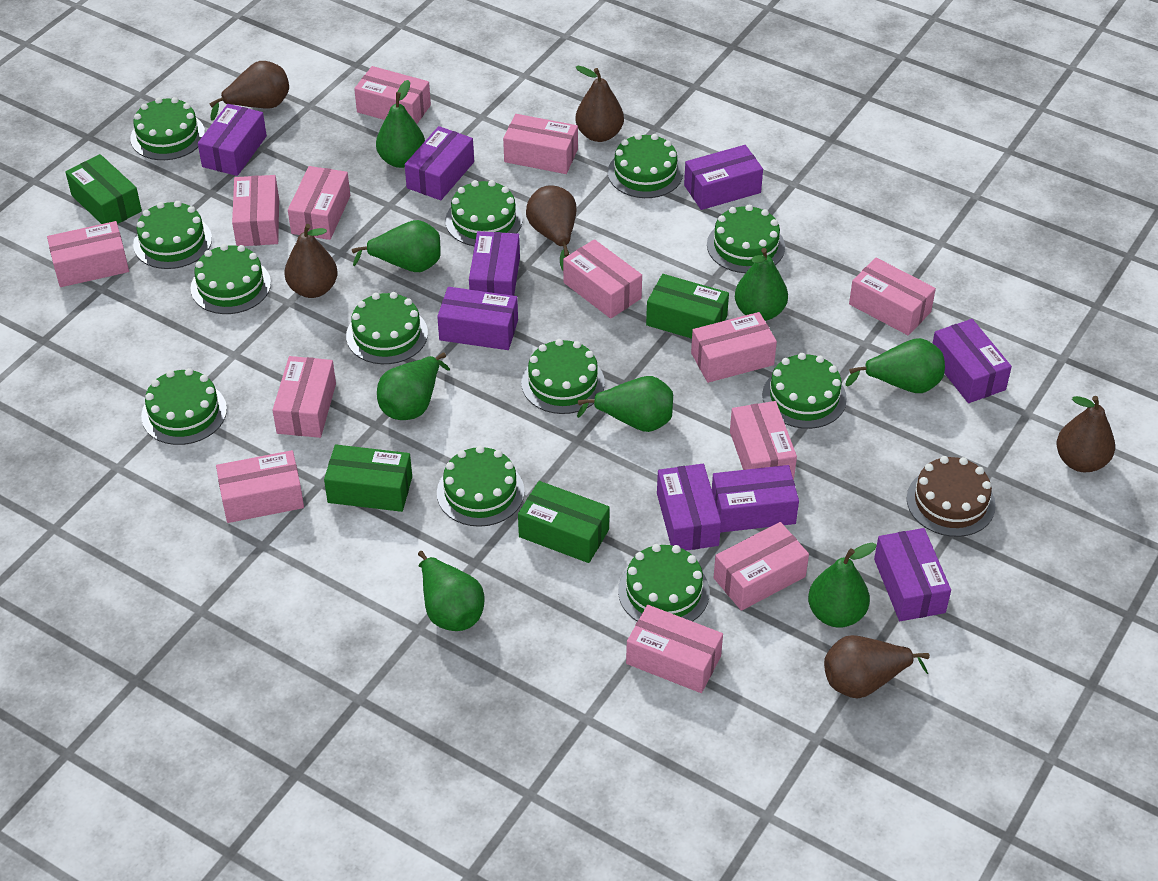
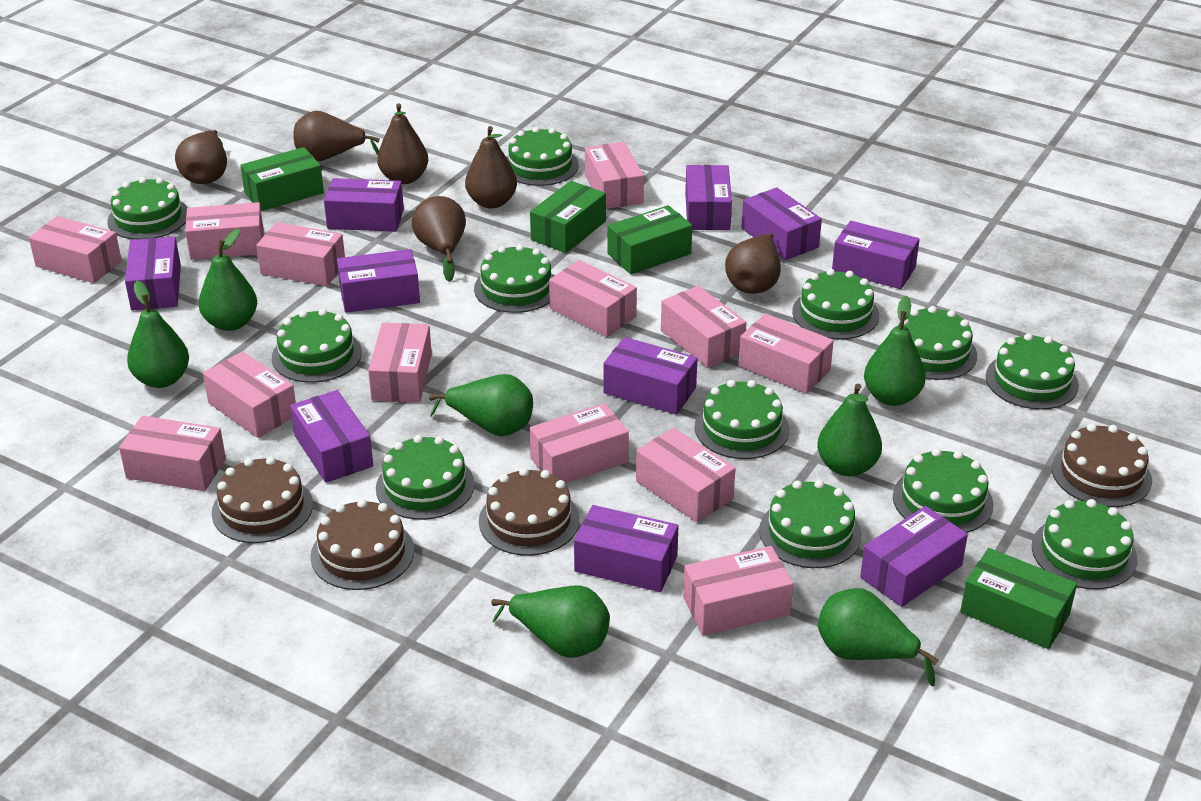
brown cake: [907,456,996,537] = 1 -> [212,456,313,543] [310,499,414,590] [479,468,580,556] [1052,424,1152,507] = 4
green pear: [352,220,441,272] [376,80,425,168] [377,353,450,420] [418,551,485,631] [577,376,673,432] [735,248,788,321] [808,542,877,628] [845,338,945,393] = 8 -> [127,281,189,388] [199,228,257,331] [429,374,533,436] [491,585,610,658] [817,384,882,476] [818,588,939,686] [864,296,926,406] = 7
purple box: [198,104,267,176] [405,126,474,200] [437,287,518,350] [469,231,520,296] [657,464,721,551] [684,145,763,210] [712,465,799,532] [874,528,951,621] [933,319,1012,403] = 9 -> [125,237,181,311] [290,390,373,483] [324,178,404,232] [337,249,420,313] [574,505,679,592] [603,337,698,415] [685,165,732,230] [741,187,822,260] [832,221,920,289] [860,506,968,607] = 10

